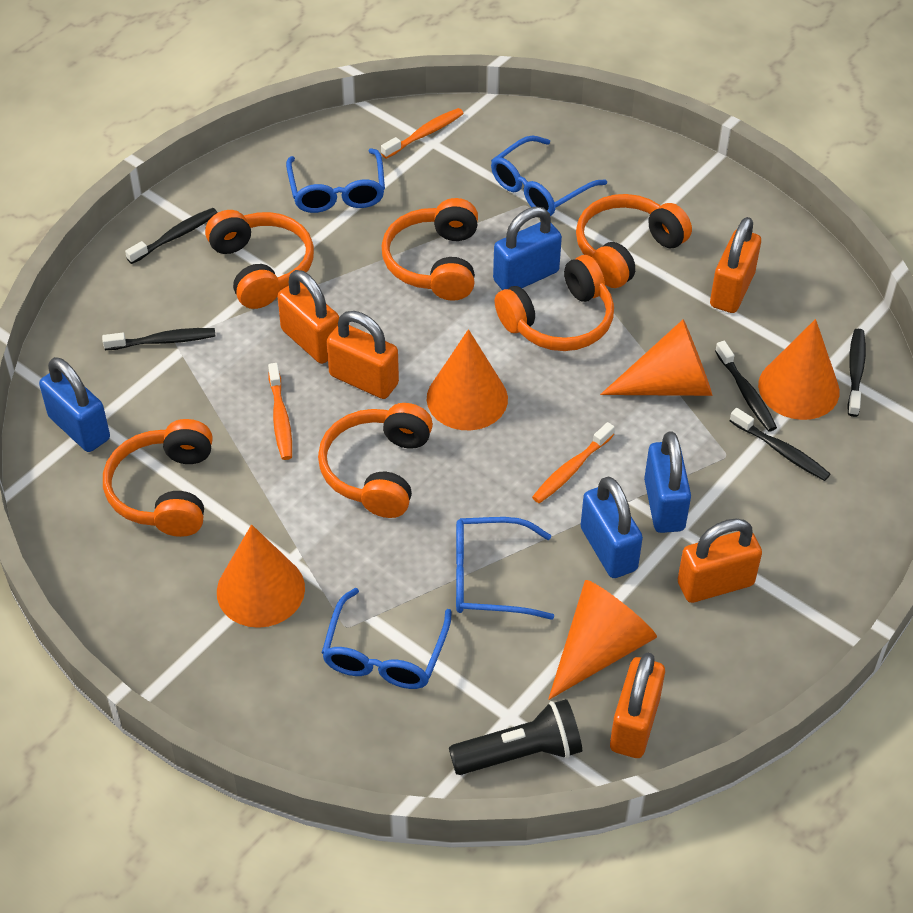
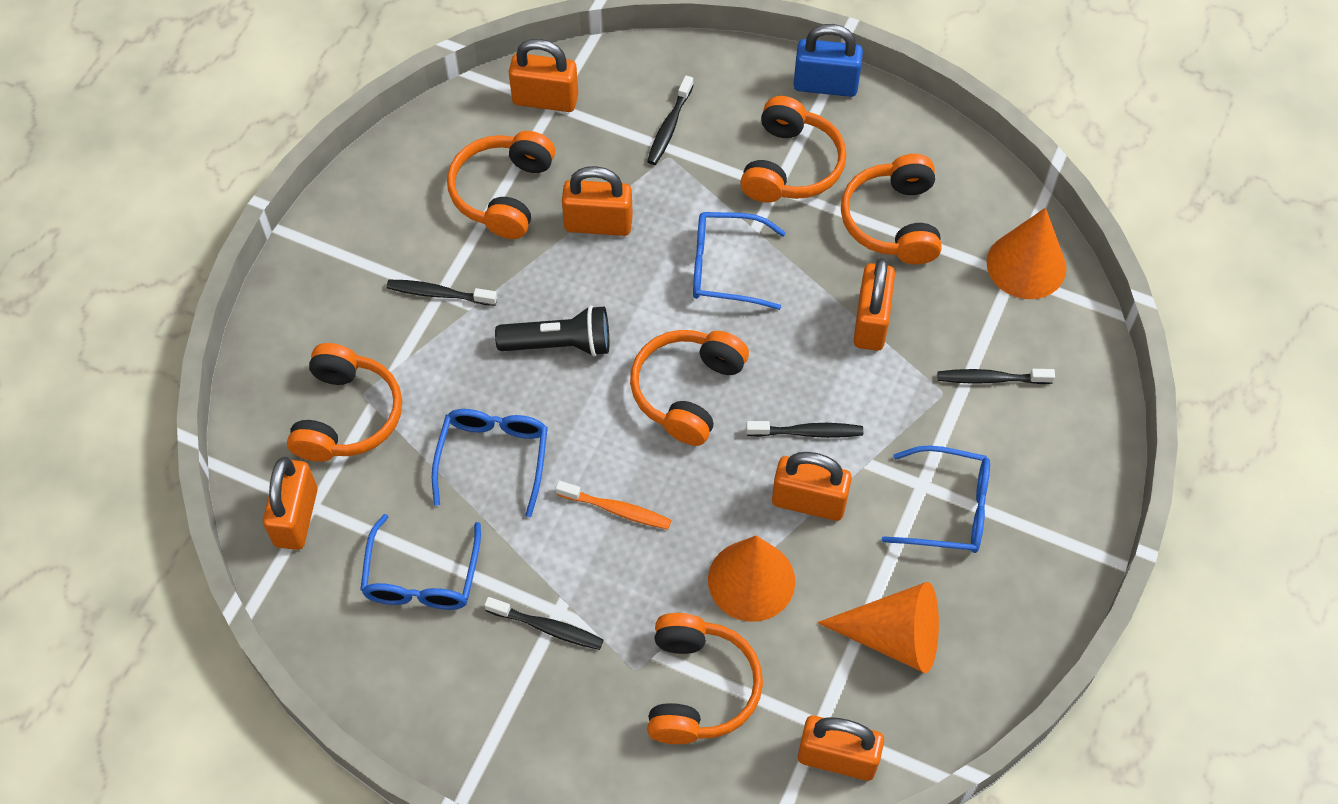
blue padlock: [39,357,110,452] [493,207,562,290] [581,476,643,578] [644,431,691,533] = 4 -> [793,24,863,97] = 1
orange cone: [217,525,305,628] [427,329,508,430] [548,580,657,700] [600,319,712,396] [758,319,840,420] = 5 -> [708,535,795,622] [817,582,939,673] [987,208,1067,299] = 3
orange padlock: [277,270,339,364] [327,311,399,399] [610,653,665,758] [678,518,762,603] [710,217,761,313] = 5 -> [263,457,318,550] [509,39,578,112] [562,166,633,236] [772,452,852,521] [798,716,884,781] [853,258,895,351] = 6
orange toothbrush: [268,363,292,460] [381,108,464,159] [532,422,615,504] = 3 -> [556,481,671,530] = 1

